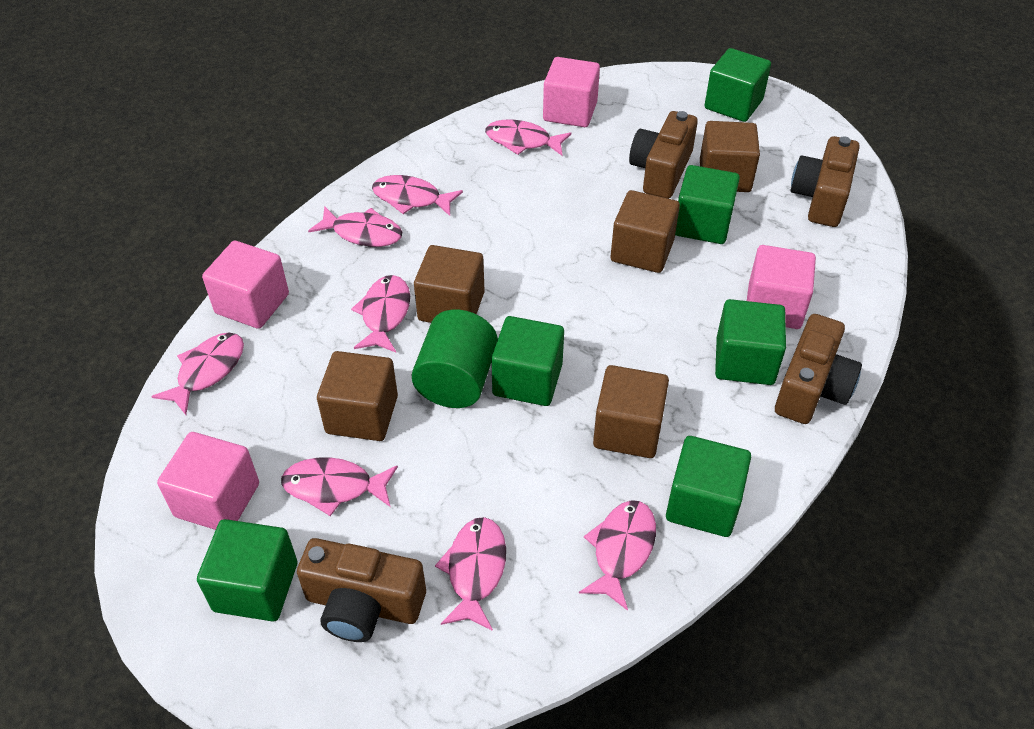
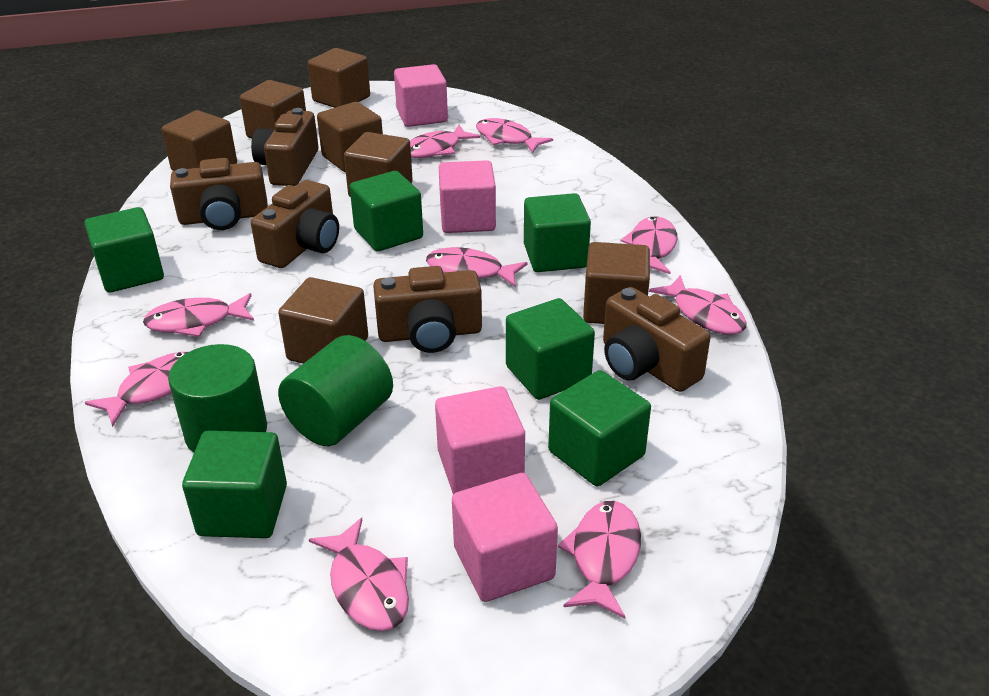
brown camera: [297,538,426,642] [629,111,698,199] [775,314,862,424] [791,136,860,227] = 4 -> [170,158,268,230] [251,108,319,186] [251,180,339,268] [373,266,482,353] [603,287,711,392] = 5
brown cube: [317,351,398,441] [414,245,485,323] [593,365,669,458] [611,190,680,273] [700,121,760,192] = 5 -> [162,110,237,171] [240,80,306,138] [278,277,368,364] [308,48,370,108] [317,102,383,172] [344,132,413,197] [583,242,650,324] = 7
green cylinder: [411,309,498,408] = 1 -> [168,344,267,453] [278,335,393,446] = 2
pink fish: [151,333,244,415] [281,457,398,516] [308,206,402,247] [351,275,410,353] [372,175,463,216] [435,517,506,631] [485,120,571,156] [579,500,656,611] = 8 -> [85,352,188,427] [143,293,254,337] [309,518,409,631] [410,125,480,158] [426,247,528,287] [476,118,553,153] [558,501,641,619] [620,217,678,274] [649,275,747,335] = 9

